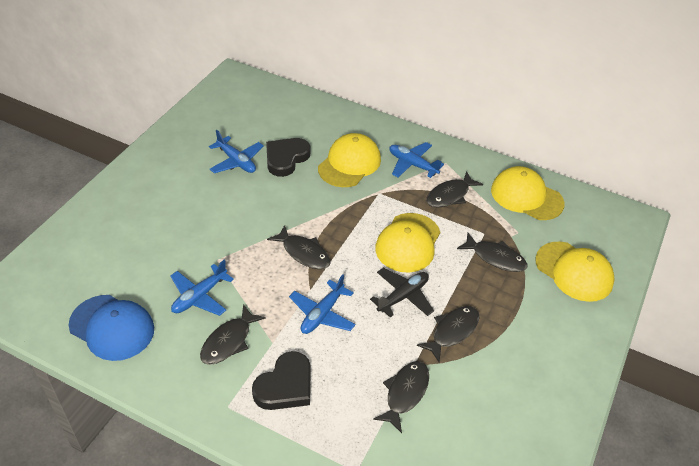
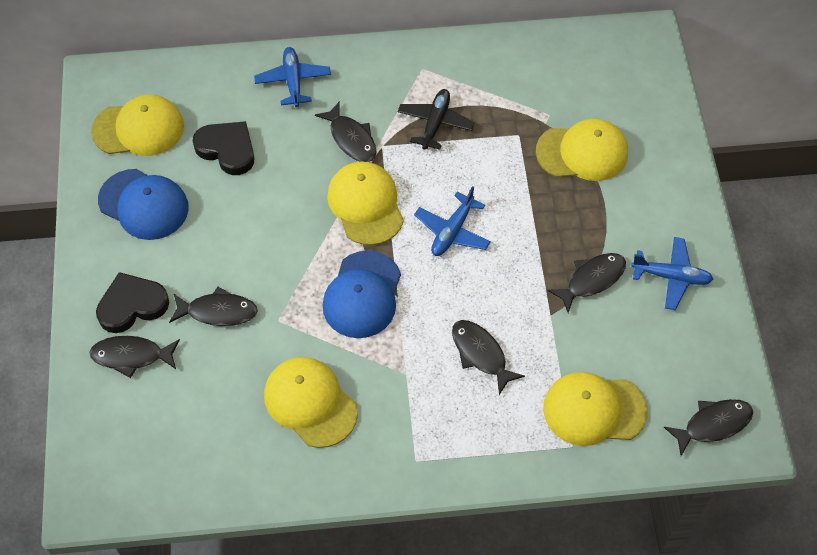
blue cap: [69,295,154,361] = 1 -> [98,169,189,240] [323,250,401,338] = 2
blue plane: [170,260,234,316] [209,130,264,173] [289,274,356,334] [389,142,444,178] = 4 -> [254,47,331,107] [414,186,490,256] [631,237,713,310] = 3
yellow cap: [318,133,381,187] [375,213,440,273] [491,166,564,220] [535,242,615,302] = 4 -> [91,95,184,156] [264,357,358,448] [327,161,404,245] [536,119,628,181] [543,372,648,446] = 5

